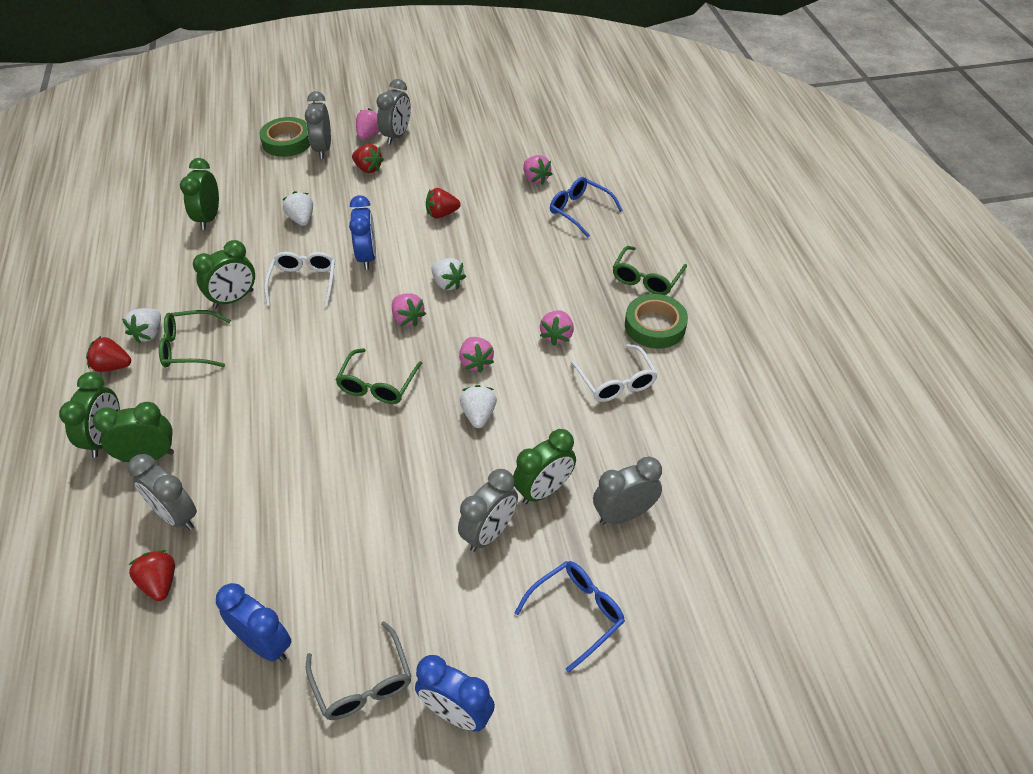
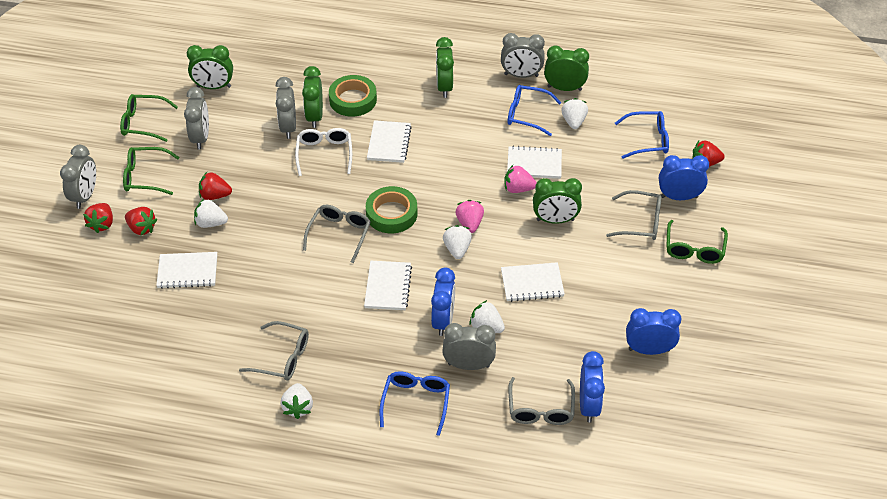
blue clock: [216,583,291,662] [349,195,376,270] [415,655,495,732] = 3 -> [431,268,455,336] [580,351,605,423] [626,308,682,355] [659,155,709,200] = 4
blue glasses: [514,561,625,673] [550,177,623,238] = 2 -> [380,371,450,436] [508,85,561,136] [615,111,669,159] = 3
grey glasses: [306,621,411,720] = 1 -> [239,321,309,381] [303,205,371,263] [508,377,575,425] [606,190,662,240] = 4
pink strawberry: [356,108,380,140] [392,293,426,327] [459,337,494,373] [523,155,552,185] [540,310,574,345] = 5 -> [455,200,484,233] [504,165,537,193] = 2
white glasses: [264,252,335,307] [571,344,658,402] = 2 -> [295,128,352,176] = 1
white notebook: none = 0 -> [156,252,217,289] [364,261,412,310] [367,120,412,163] [501,262,565,302] [507,146,562,179] = 5
white strawberry: [122,308,161,343] [283,191,313,226] [431,258,466,290] [460,385,497,428] = 4 -> [194,199,228,228] [281,383,313,419] [443,225,472,259] [469,300,505,333] [561,98,588,129] = 5

